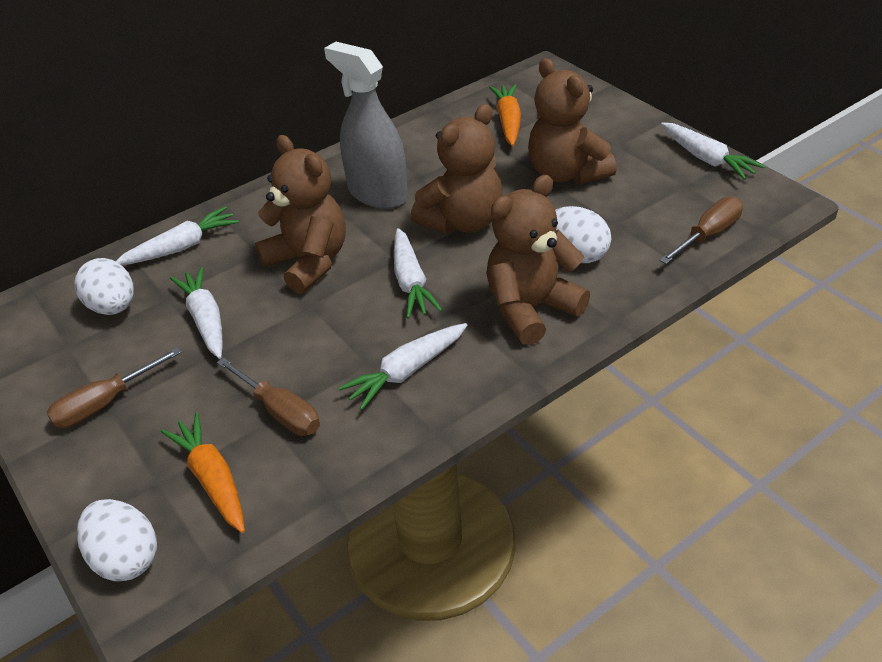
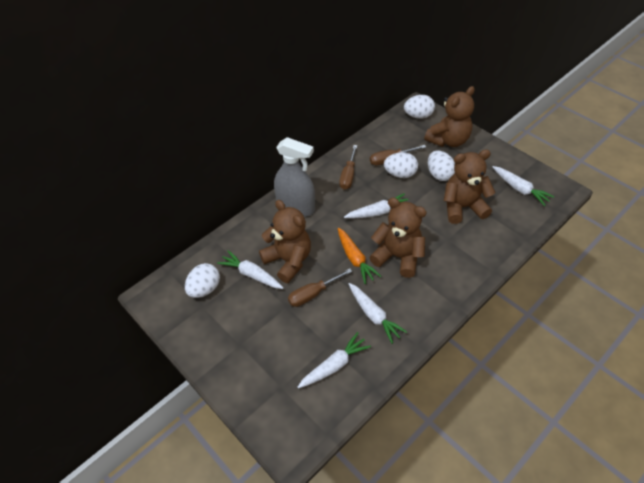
orange carrot: [161,412,245,533] [489,84,521,146] = 2 -> [338,228,381,284] = 1
white egg: [74,258,134,315] [77,499,157,581] [555,206,611,263] = 3 -> [185,263,220,298] [384,152,418,178] [404,95,435,119] [428,150,455,181] = 4

